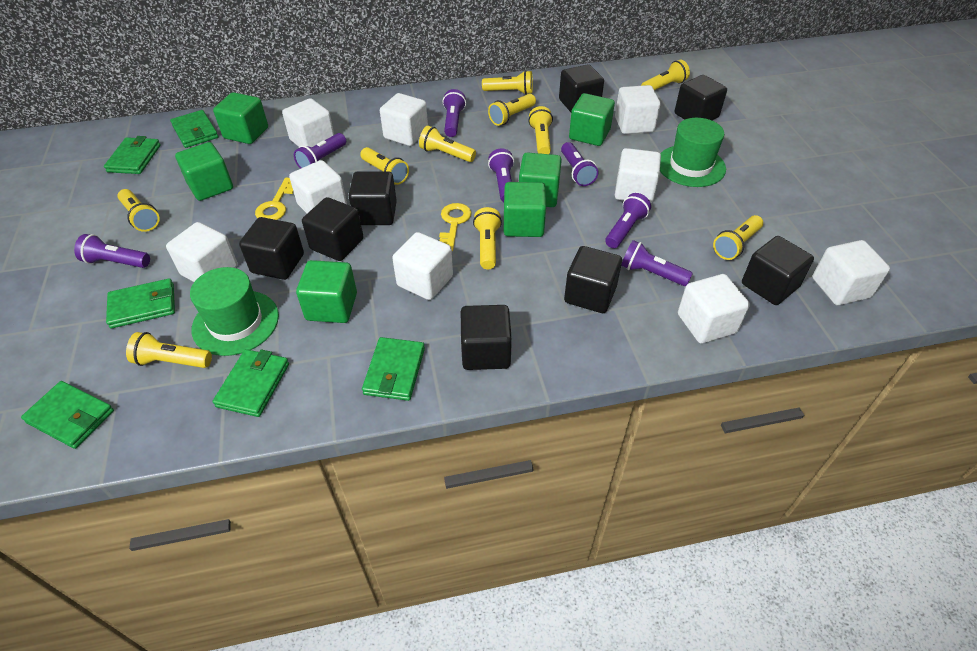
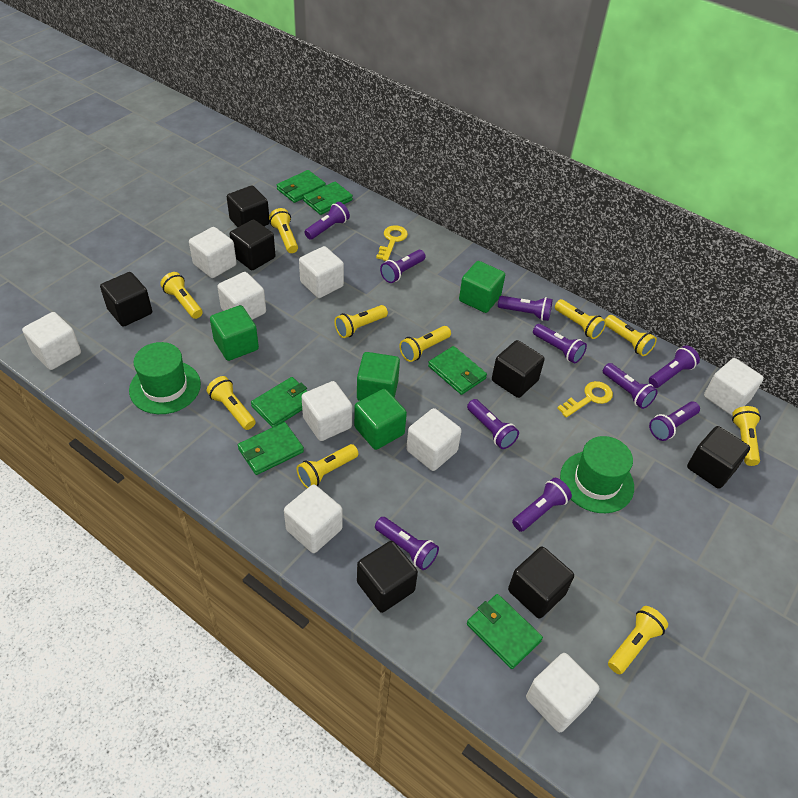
black cube: [239,217,304,280] [302,197,364,261] [349,171,397,225] [461,305,512,370] [559,64,604,112] [564,246,622,313] [675,75,727,120] [742,236,814,305] = 8 -> [100,272,152,327] [227,186,270,227] [229,220,276,270] [357,541,418,613] [492,340,545,398] [508,546,574,619] [687,426,750,489] = 7
green cube: [175,142,233,201] [213,92,268,144] [296,260,357,323] [504,182,546,237] [519,152,562,207] [569,93,615,146] = 6 -> [210,305,259,361] [354,389,407,450] [357,352,400,401] [459,261,505,313] = 4
purple flashlight: [74,234,150,268] [294,133,346,169] [443,89,466,137] [488,148,514,202] [561,142,599,186] [605,193,651,248] [621,240,693,286] = 7 -> [304,202,350,240] [375,517,439,570] [380,250,426,283] [467,399,519,449] [498,296,552,321] [512,478,572,532] [533,324,587,364] [603,363,658,409] [649,345,700,388] [649,401,700,441] = 10

